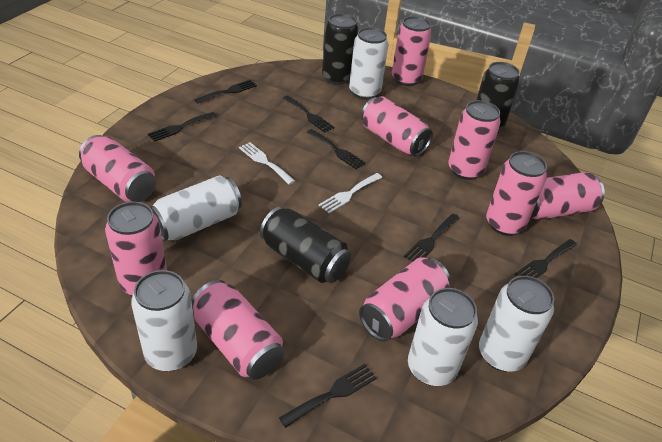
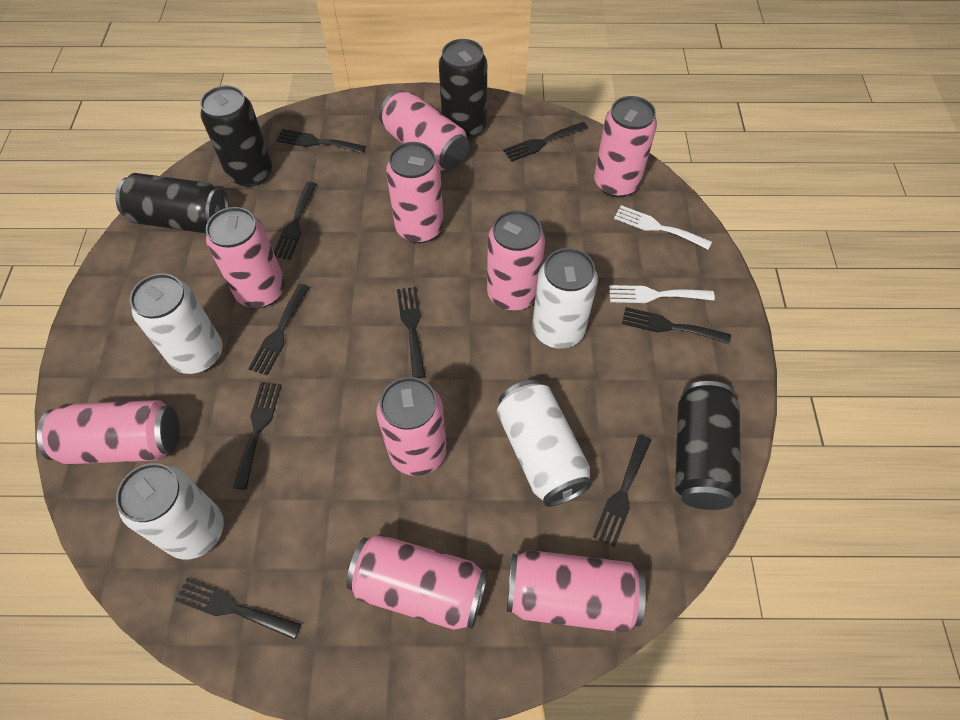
black can: [260,207,351,283] [322,14,359,85] [476,62,520,134] = 3 -> [115,173,229,233] [200,86,272,187] [439,39,487,139] [675,381,741,510] = 4
black fork: [148,112,217,142] [194,80,257,104] [279,364,377,428] [283,96,334,133] [307,129,366,169] [404,214,460,262] [514,239,577,278] = 7 -> [175,577,301,639] [233,382,282,490] [248,284,310,375] [274,182,317,260] [276,129,366,154] [397,287,426,378] [503,122,588,162] [593,435,651,547] [622,307,731,344] = 9
white can: [131,270,197,371] [149,176,242,242] [349,27,388,100] [408,288,478,386] [479,276,554,372] = 5 -> [116,463,224,559] [130,273,222,374] [497,380,593,507] [533,248,598,349] = 4

